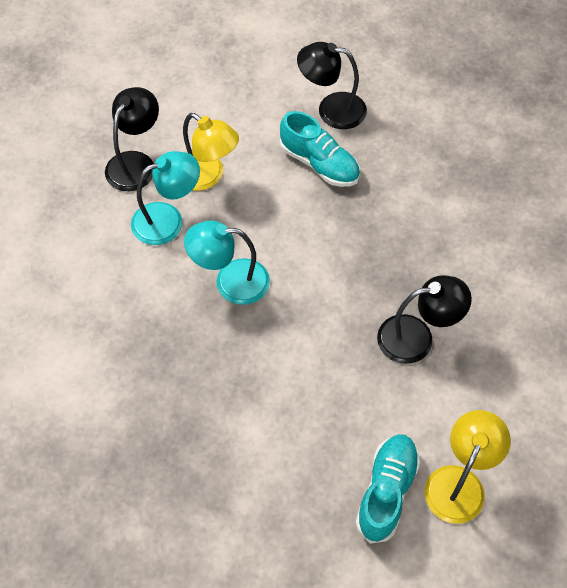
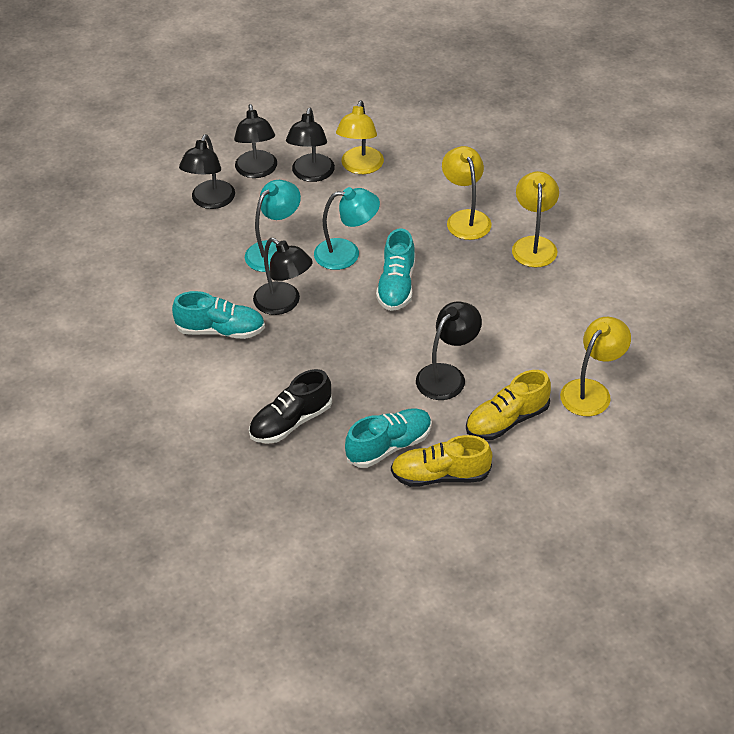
black lamp: [105,87,159,191] [297,42,367,129] [377,275,472,364] = 3 -> [179,134,235,209] [234,104,277,178] [253,238,313,315] [286,108,335,182] [416,301,482,400] = 5
black shoe: none = 0 -> [249,369,332,444] = 1
turquoise shoe: [280,111,360,187] [356,434,420,544] = 2 -> [172,291,265,339] [345,408,432,468] [376,228,415,311] = 3
yellow lamp: [183,113,239,191] [425,410,511,524] = 2 -> [336,100,384,174] [442,146,492,240] [512,171,559,268] [560,317,631,416] = 4
yellow shoe: none = 0 -> [391,435,492,487] [466,370,551,440] = 2

